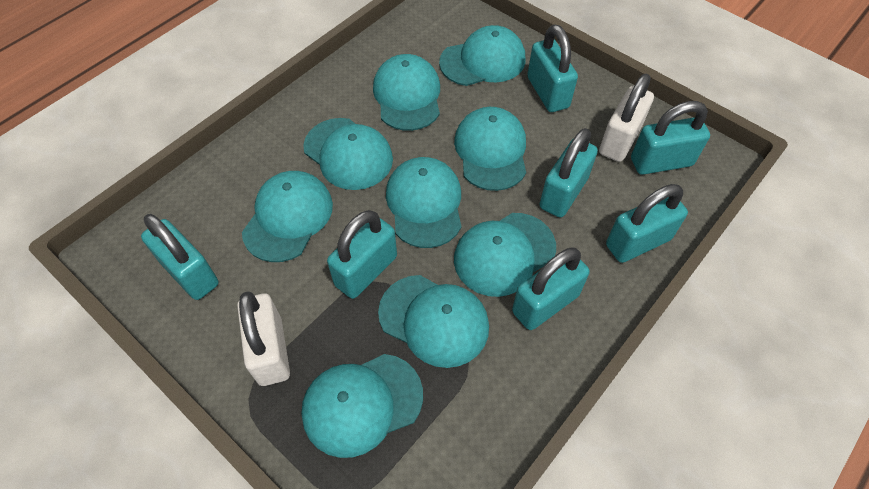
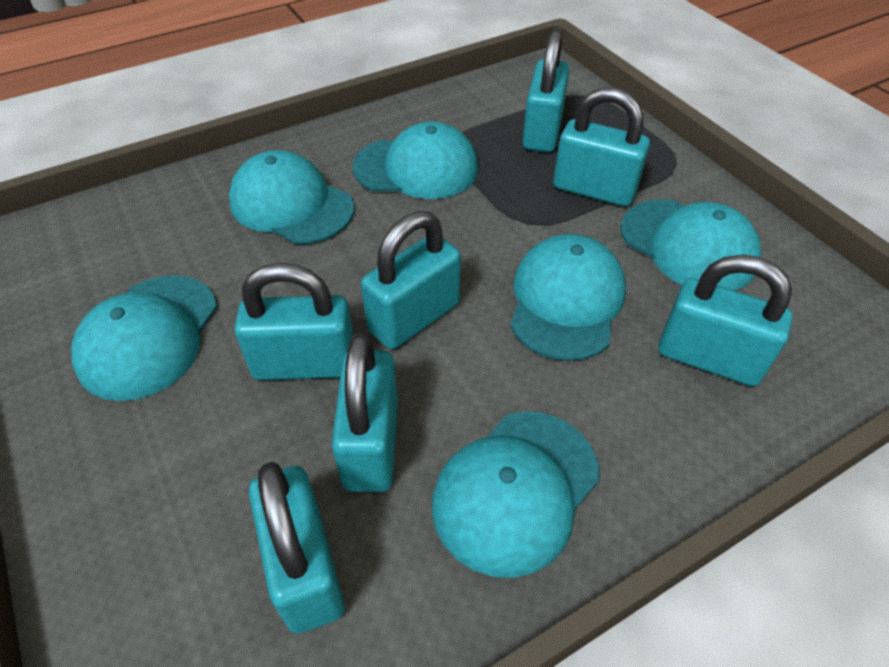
turquoise cap: [242,171,333,262] [301,354,423,458] [303,118,393,190] [373,54,440,131] [378,275,489,368] [386,157,462,248] [439,25,525,86] [454,107,526,191] [454,213,556,297] = 9 -> [71,275,217,401] [229,150,354,244] [353,121,479,199] [432,412,600,578] [510,234,626,361] [621,199,761,290] = 6
white padlock: [237,291,290,386] [599,74,654,162] = 2 -> none = 0

